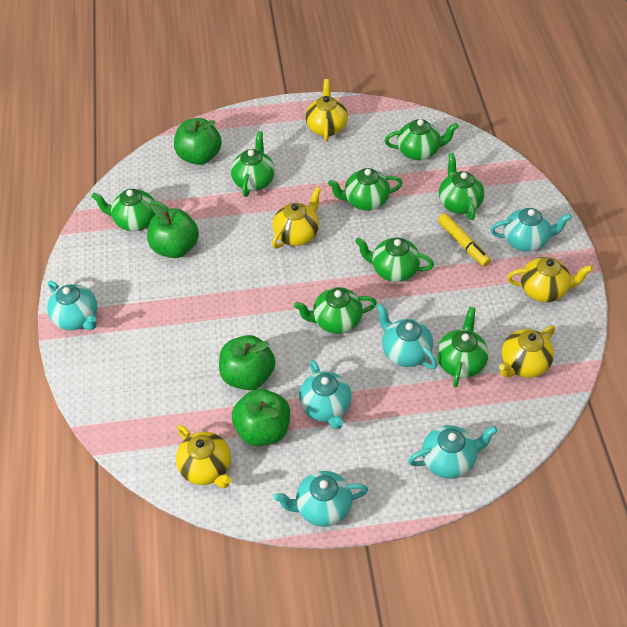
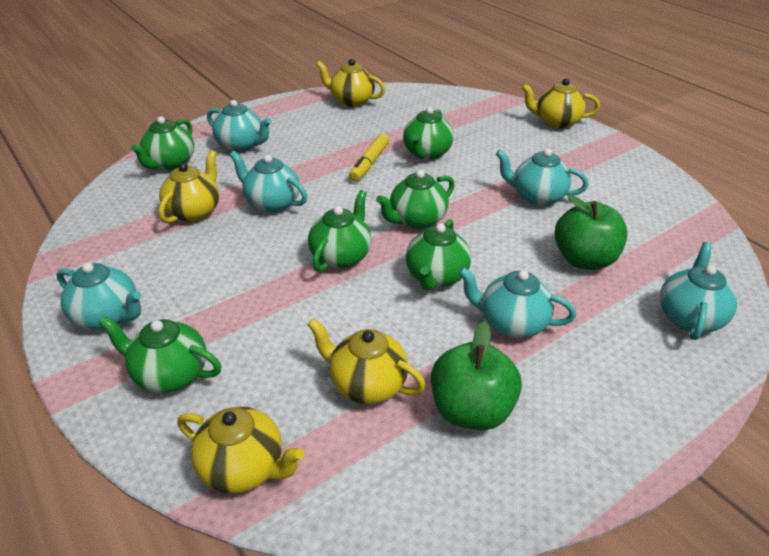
green apple: [147,203,199,258] [174,118,222,165] [219,335,275,390] [232,389,290,446] = 4 -> [431,321,522,430] [554,194,627,270] = 2
green teapot: [91,189,168,231] [231,131,275,197] [294,287,377,334] [328,168,403,211] [355,238,434,282] [385,119,458,160] [437,307,488,387] [439,153,484,220] = 8 -> [99,316,221,393] [131,116,194,171] [308,190,371,272] [376,170,455,229] [403,107,454,160] [406,219,471,291] = 6

